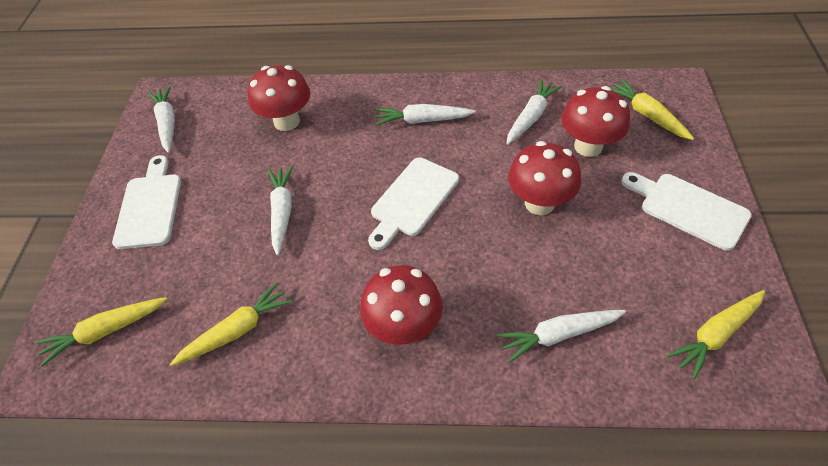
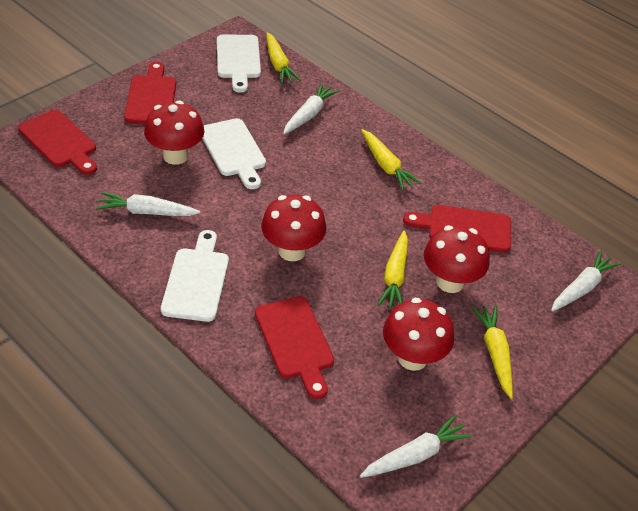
red cutting board: none = 0 -> [18,110,97,175] [124,62,176,124] [255,296,334,399] [403,205,511,253] = 4
white carrot: [148,86,175,153] [268,166,293,256] [376,104,476,126] [497,310,626,363] [506,79,562,145] = 5 -> [96,192,200,216] [283,83,339,134] [360,414,473,478] [551,250,621,311] = 4

